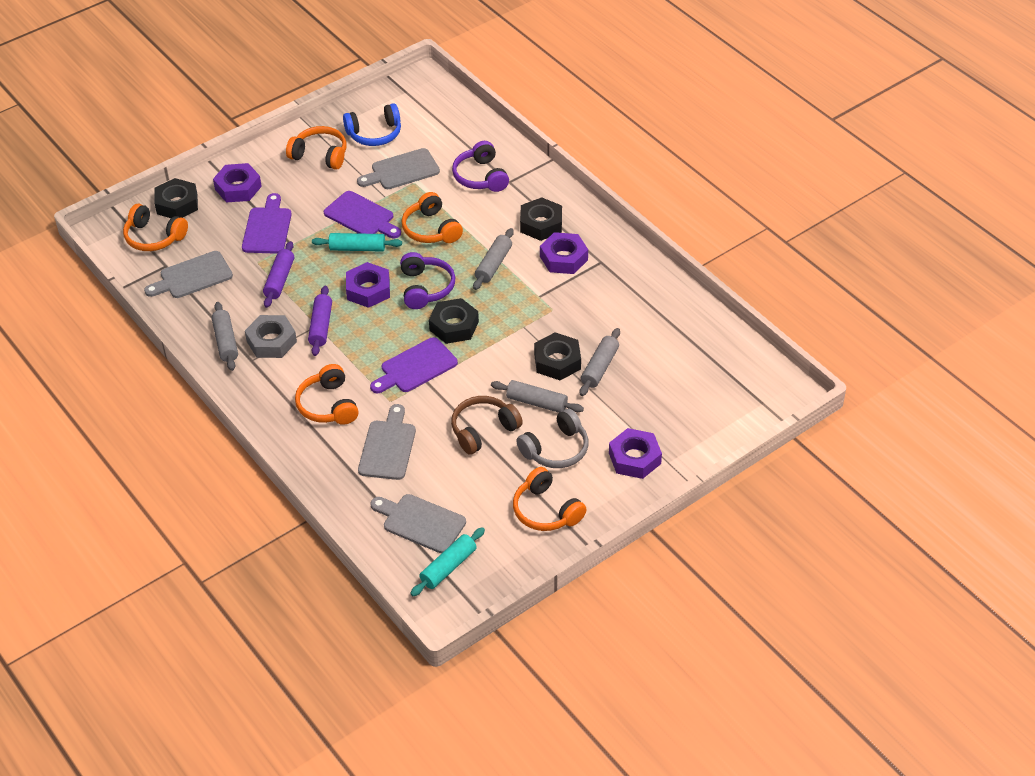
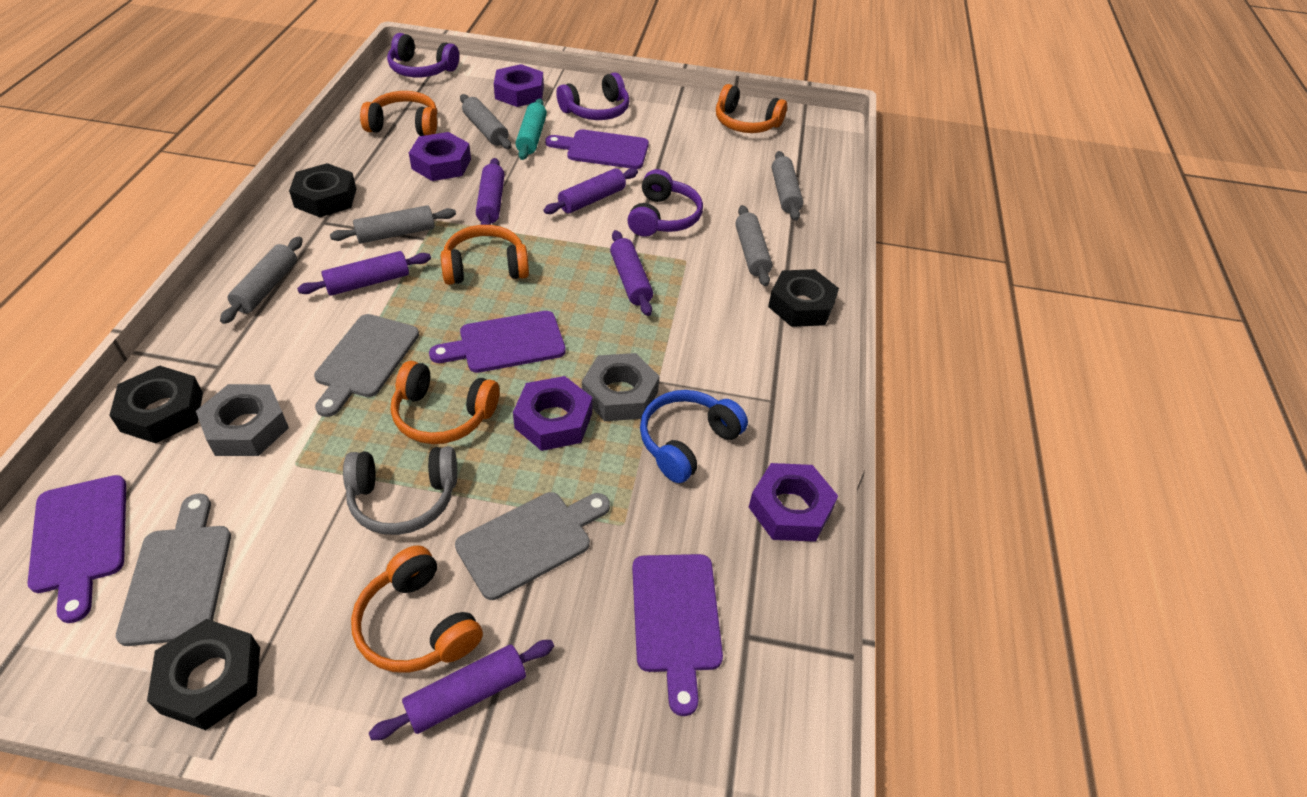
brown headphones: [451,396,523,455] = 1 -> none = 0
grey cutting board: [144,251,233,298] [357,148,440,189] [358,404,416,480] [371,494,466,553] = 4 -> [116,494,231,646] [314,314,419,417] [455,492,610,600] = 3
grey nut: [245,315,297,358] = 1 -> [196,384,289,456] [582,353,660,421] = 2
grey rolling pin: [212,302,238,371] [473,228,514,290] [491,380,584,413] [580,328,620,396] = 4 -> [220,237,303,324] [330,205,456,243] [460,94,511,149] [735,205,773,286] [772,151,803,221] = 5
purple cutting board: [242,193,292,254] [324,191,401,238] [370,337,458,393] = 3 -> [27,475,126,623] [429,311,566,373] [545,129,649,169] [632,554,723,716] = 4
purple headphones: [400,252,455,309] [452,141,509,192] = 2 -> [387,33,459,77] [556,72,630,120] [627,169,703,237] = 3
purple rolling pin: [263,241,294,308] [308,286,332,356] = 2 -> [297,251,431,296] [369,640,554,740] [476,158,504,225] [544,168,638,214] [610,230,653,316] = 5
turquoise rolling pin: [312,233,402,252] [410,527,485,596] = 2 -> [516,99,547,160] = 1

